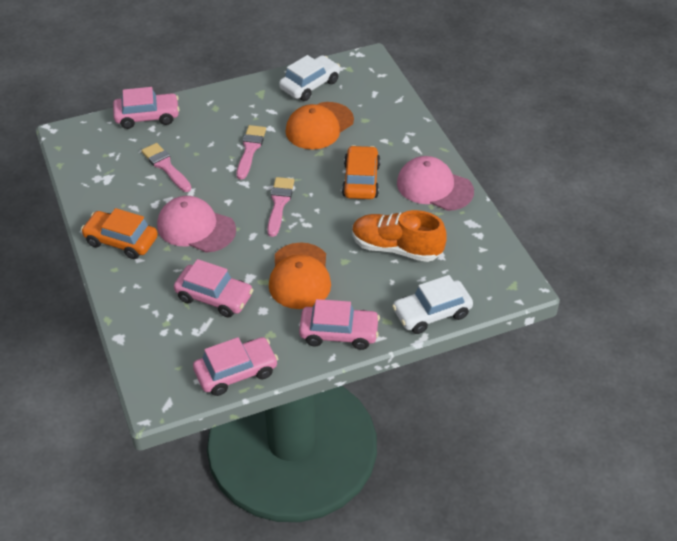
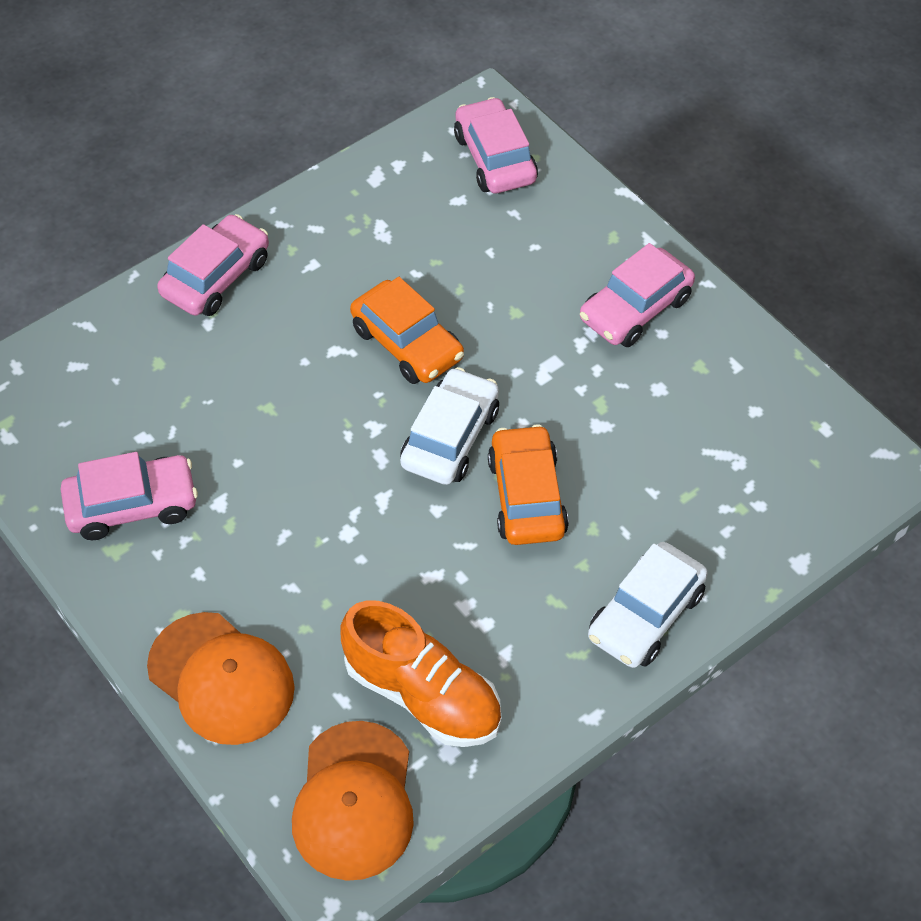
pink brush: [141,143,192,192] [237,125,266,180] [267,177,294,237] = 3 -> none = 0
pink cap: [157,196,236,253] [397,156,474,211] = 2 -> none = 0

